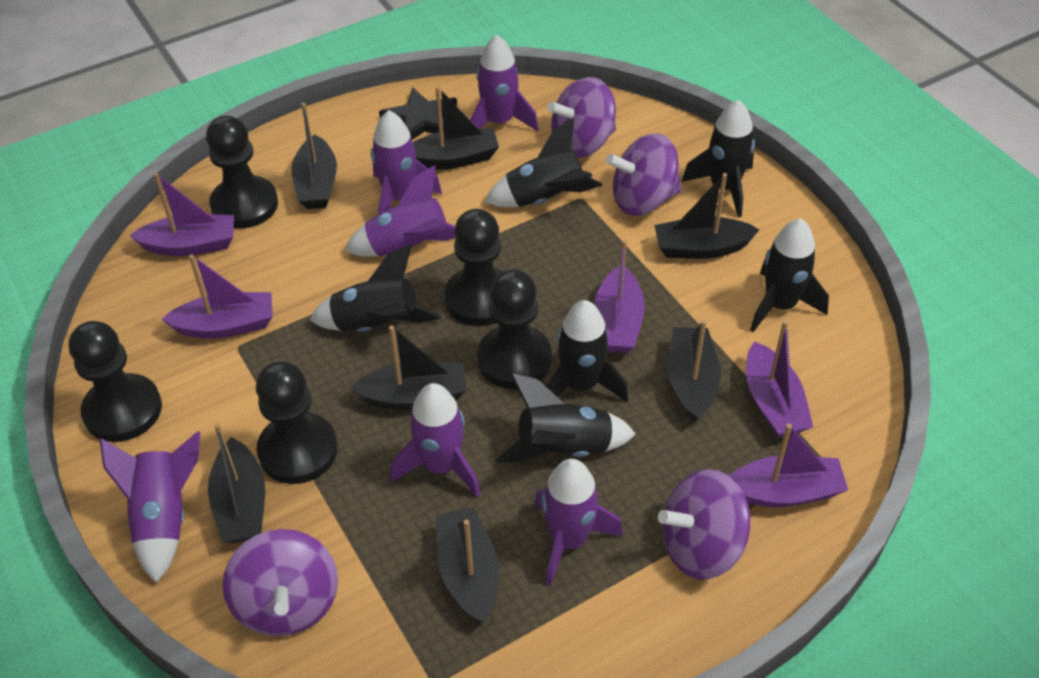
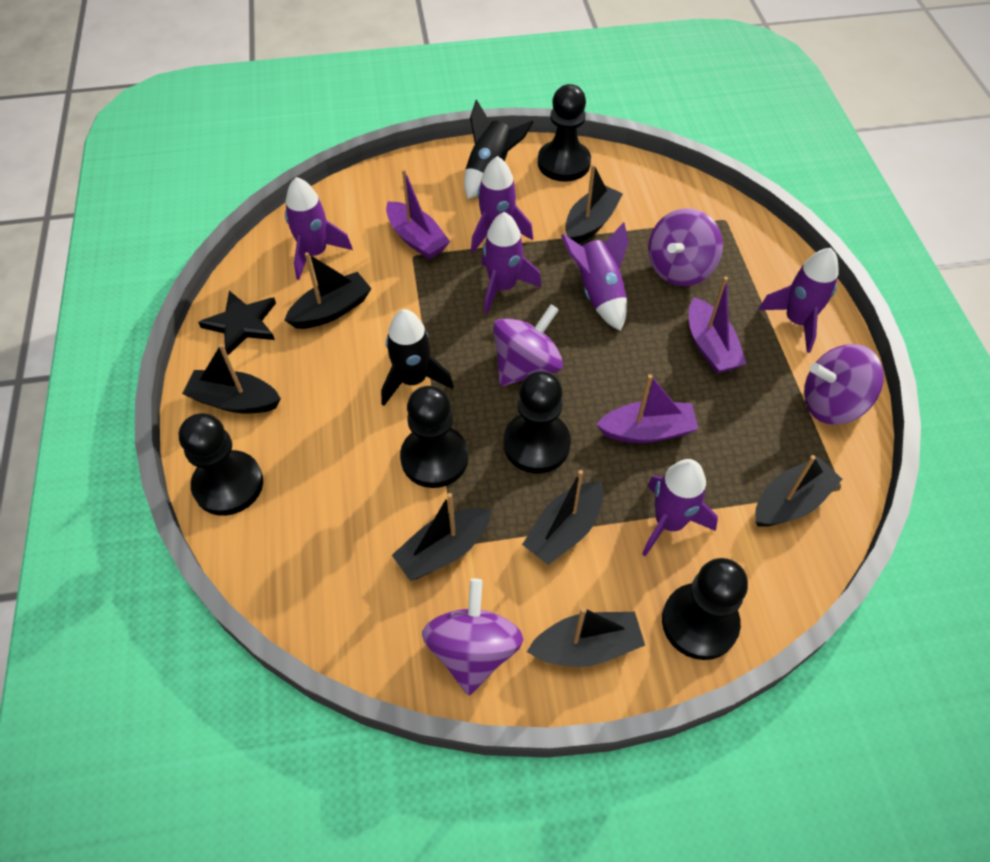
black rocket: [309,244,441,332] [485,118,602,207] [496,373,635,463] [546,300,628,402] [682,100,755,217] [750,218,829,332] = 6 -> [381,309,454,406] [464,100,534,199] = 2
purple boat: [129,173,234,256] [162,254,273,339] [594,240,645,353] [729,424,848,507] [746,320,813,438] = 5 -> [386,169,450,260] [596,374,699,443] [689,277,746,374] = 3

